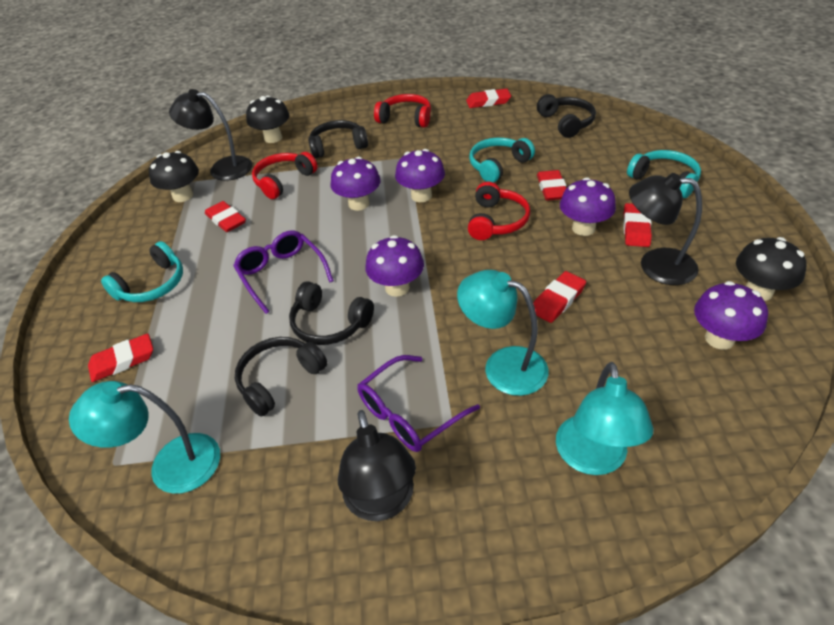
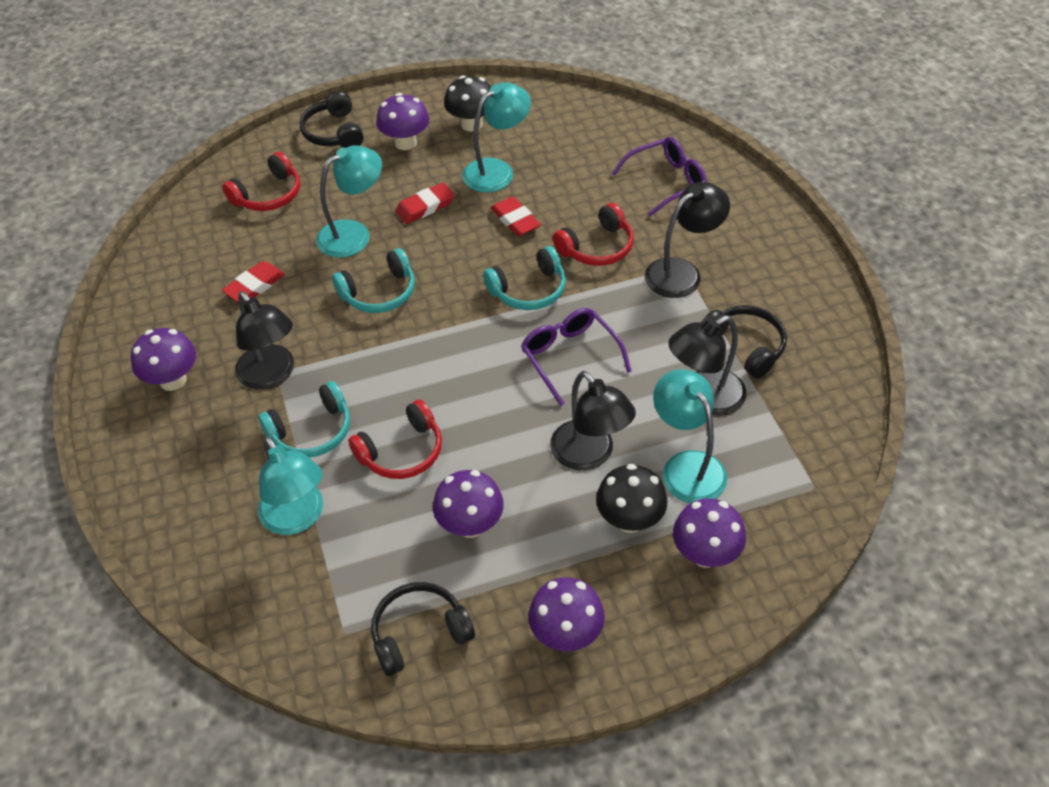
black headphones: [235,337,327,417] [289,281,374,345] [308,120,368,159] [537,94,596,138] = 4 -> [300,91,364,148] [371,582,475,676] [701,305,787,379] = 3
black lamp: [169,89,253,181] [338,410,416,521] [629,173,702,285] = 3 -> [235,291,294,390] [550,371,636,471] [645,182,730,298] [668,315,746,416] = 4
black mushroom: [149,151,199,202] [246,96,290,143] [736,237,807,301] = 3 -> [444,75,491,131] [596,464,668,533] = 2
red eraser: [88,333,153,382] [205,201,246,232] [466,88,511,108] [533,271,586,323] [537,170,566,201] [623,203,652,247] = 6 -> [222,261,285,302] [395,183,455,224] [491,196,541,236] = 3
turquoise lamp: [69,381,220,494] [457,270,549,396] [556,362,654,475] = 3 -> [258,436,323,535] [316,145,382,258] [462,82,531,193] [653,369,727,503] = 4

